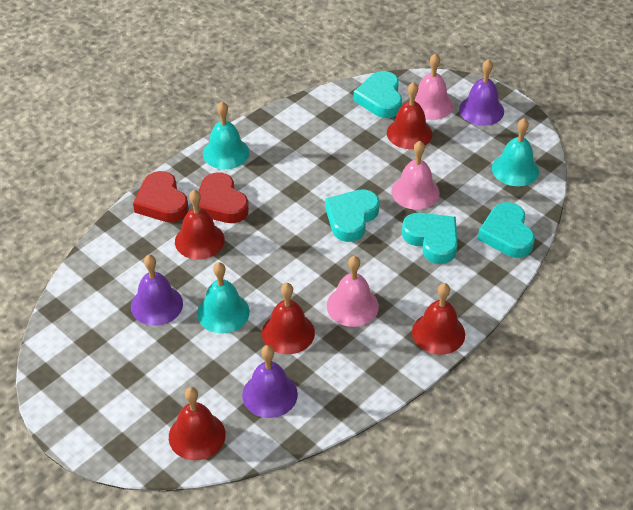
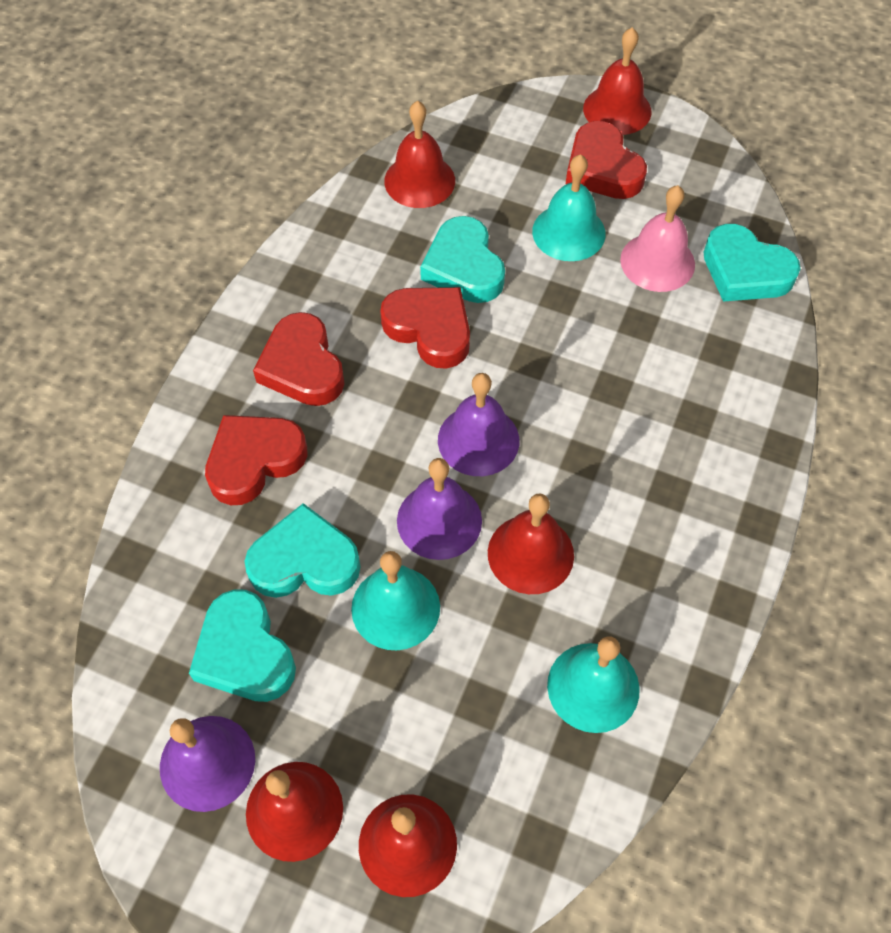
pink bell: [327,256,379,327] [392,141,440,210] [409,53,453,120] = 3 -> [620,185,695,292] = 1
red heart: [133,171,189,223] [198,172,249,223] = 2 -> [205,415,308,505] [253,312,345,406] [380,287,470,369] [566,121,647,199] = 4

